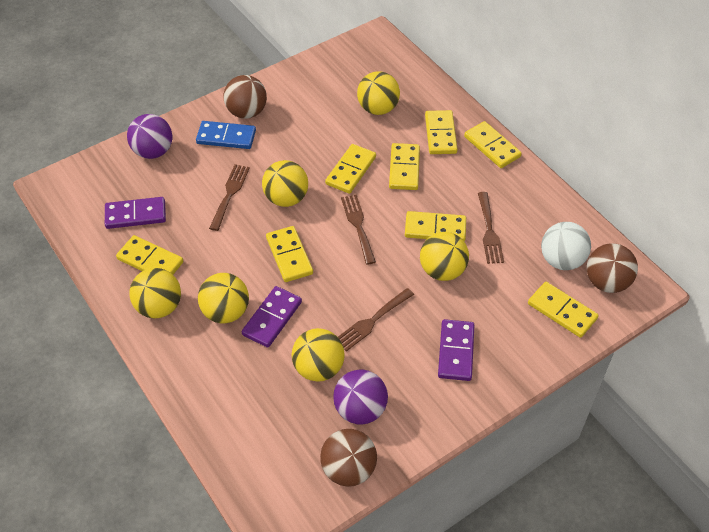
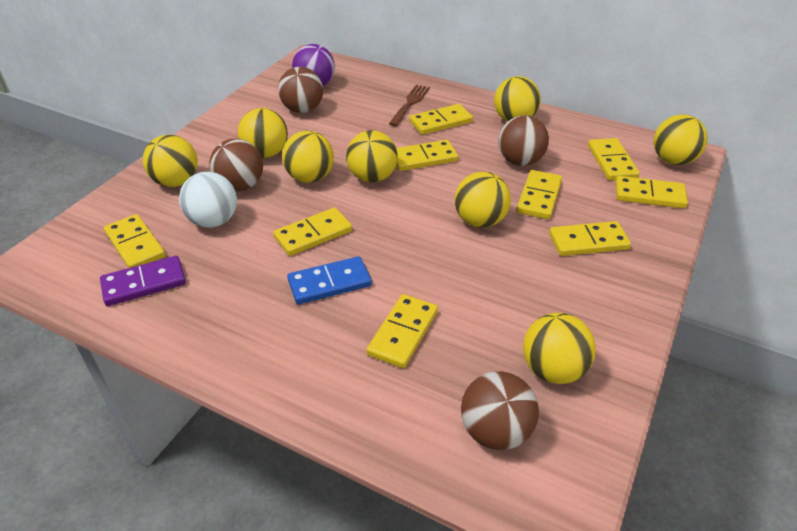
brown ball: [224,75,267,119] [320,429,377,487] [587,243,638,293] = 3 -> [209,139,263,191] [278,67,323,113] [461,371,539,450] [498,115,549,166] = 4
brown fork: [209,164,250,231] [338,288,414,351] [341,195,376,265] [478,192,504,264] = 4 -> [389,85,430,126] = 1
purple ball: [127,114,172,159] [333,370,388,425] = 2 -> [292,44,335,86] = 1
purple domino: [105,197,166,229] [242,286,302,348] [438,319,474,381] = 3 -> [100,256,186,306] = 1
yellow ball: [129,268,181,319] [198,273,249,323] [262,160,308,207] [292,328,345,382] [357,71,400,115] [420,232,469,281] = 6 -> [143,135,198,187] [238,108,288,158] [282,131,334,183] [346,130,398,182] [454,172,511,228] [494,76,541,122] [523,313,596,384] [654,114,708,165] = 8
yellow domino: [116,235,183,274] [266,226,313,282] [325,144,376,194] [389,143,420,190] [405,211,466,241] [425,110,458,154] [464,121,522,168] [528,282,599,338] = 8 -> [104,214,166,268] [273,207,352,256] [367,294,438,368] [396,140,458,171] [409,104,473,135] [517,170,562,219] [549,221,631,256] [588,138,640,180] [616,176,688,208] = 9

